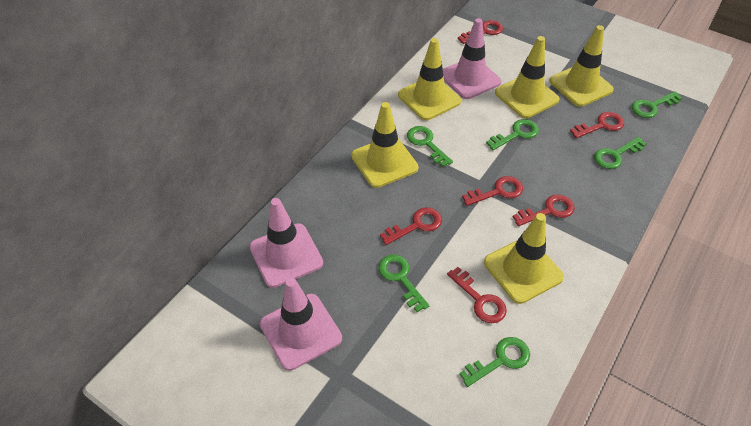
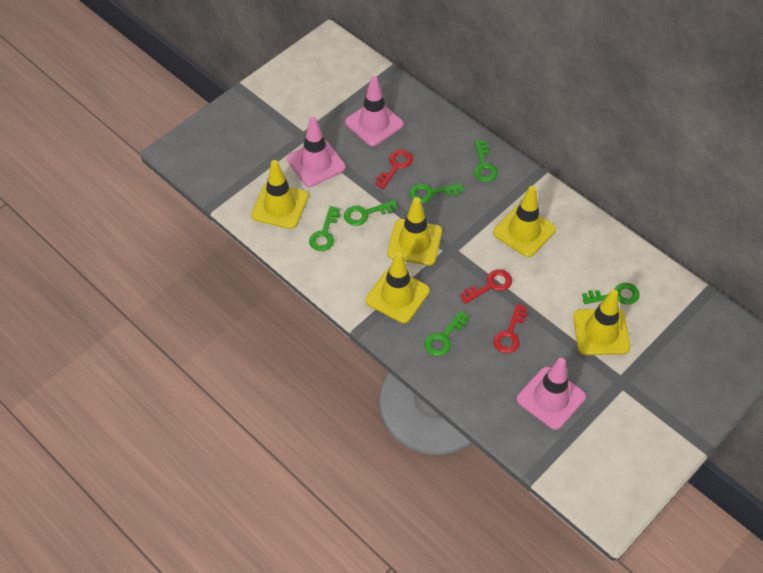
red key: [380,207,442,245] [447,267,507,323] [458,20,503,44] [462,176,523,206] [513,195,575,226] [570,112,624,139] = 6 -> [375,150,413,189] [460,269,512,304] [493,304,528,353] = 3

